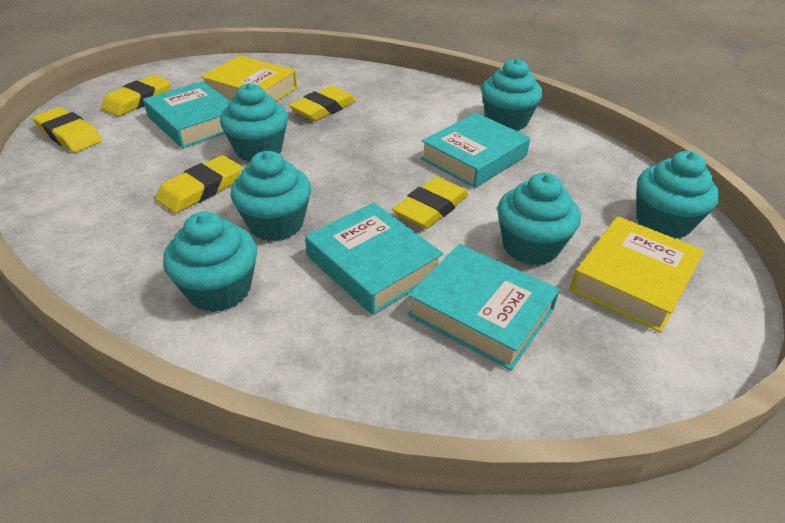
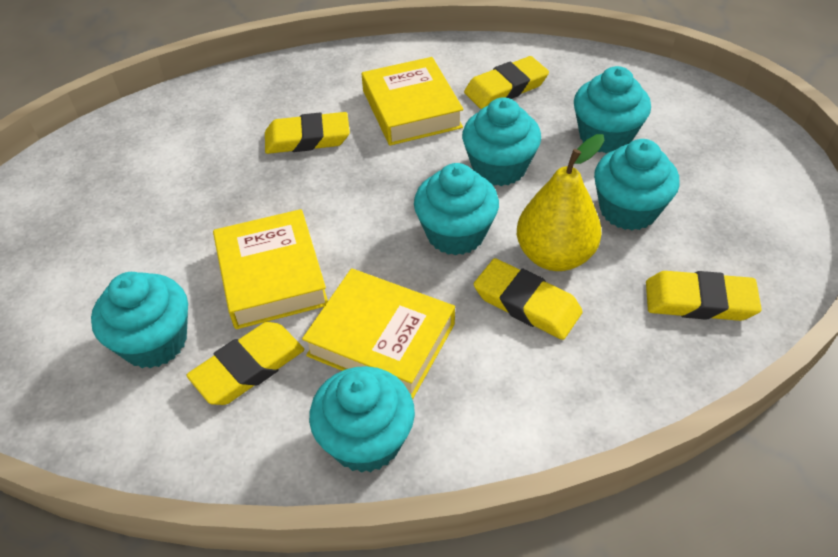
turquoise book: [143,81,229,148] [305,203,443,315] [408,244,560,370] [421,113,530,188] = 4 -> none = 0
yellow book: [200,56,297,102] [570,216,704,333] = 2 -> [213,209,328,329] [302,268,455,399] [362,57,464,146] = 3
yellow pear: none = 0 -> [517,134,605,271] = 1

